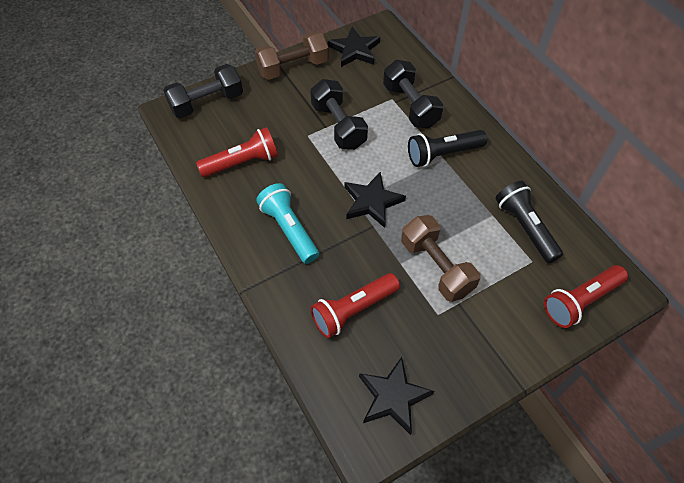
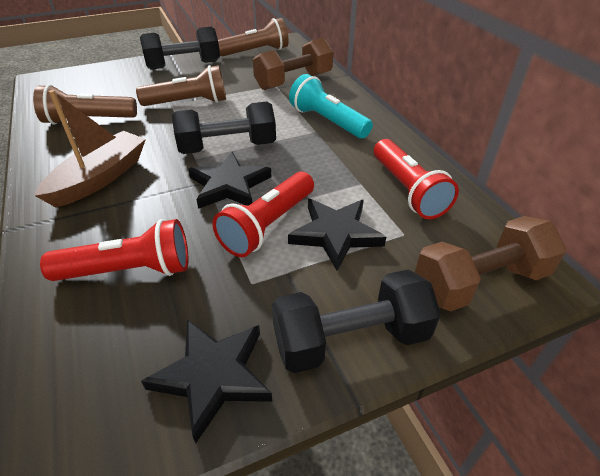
black flashlight: [408,130,487,167] [496,181,563,263] = 2 -> none = 0
brown boat: none = 0 -> [35,90,146,207] = 1
brown flashlight: none = 0 -> [33,84,137,125] [136,65,226,106] [218,18,289,56] = 3

